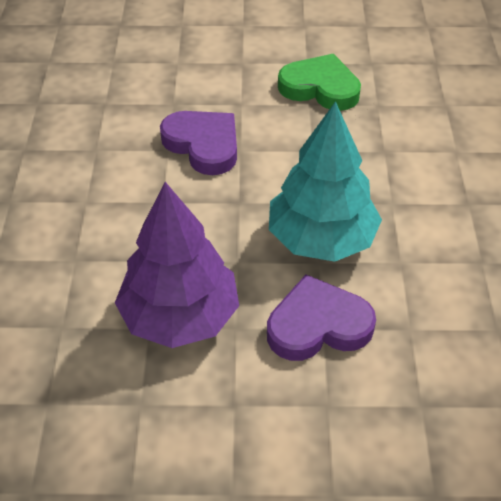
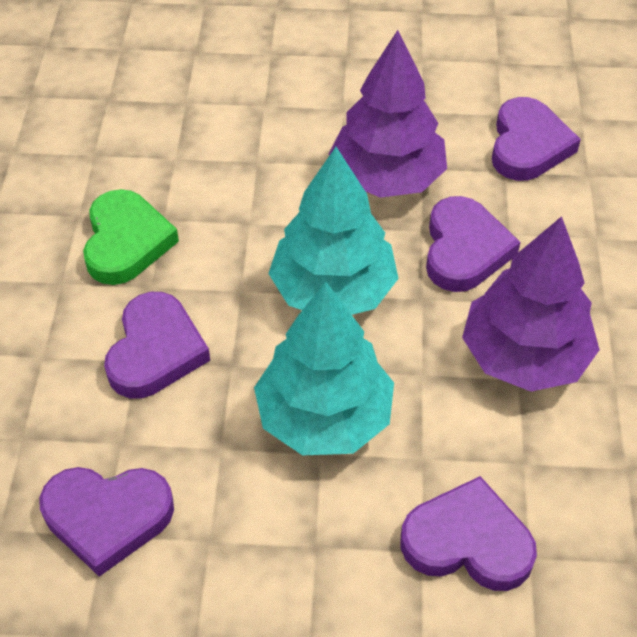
purple heart: [160,111,237,175] [267,275,376,361] = 2 -> [39,467,174,577] [104,292,210,398] [401,476,537,591] [426,196,520,292] [492,97,581,181] = 5
purple tree: [115,182,239,348] = 1 -> [329,30,447,198] [462,216,600,392] = 2
turquoise tree: [269,101,382,262] = 1 -> [254,282,394,455] [268,147,399,315] = 2

